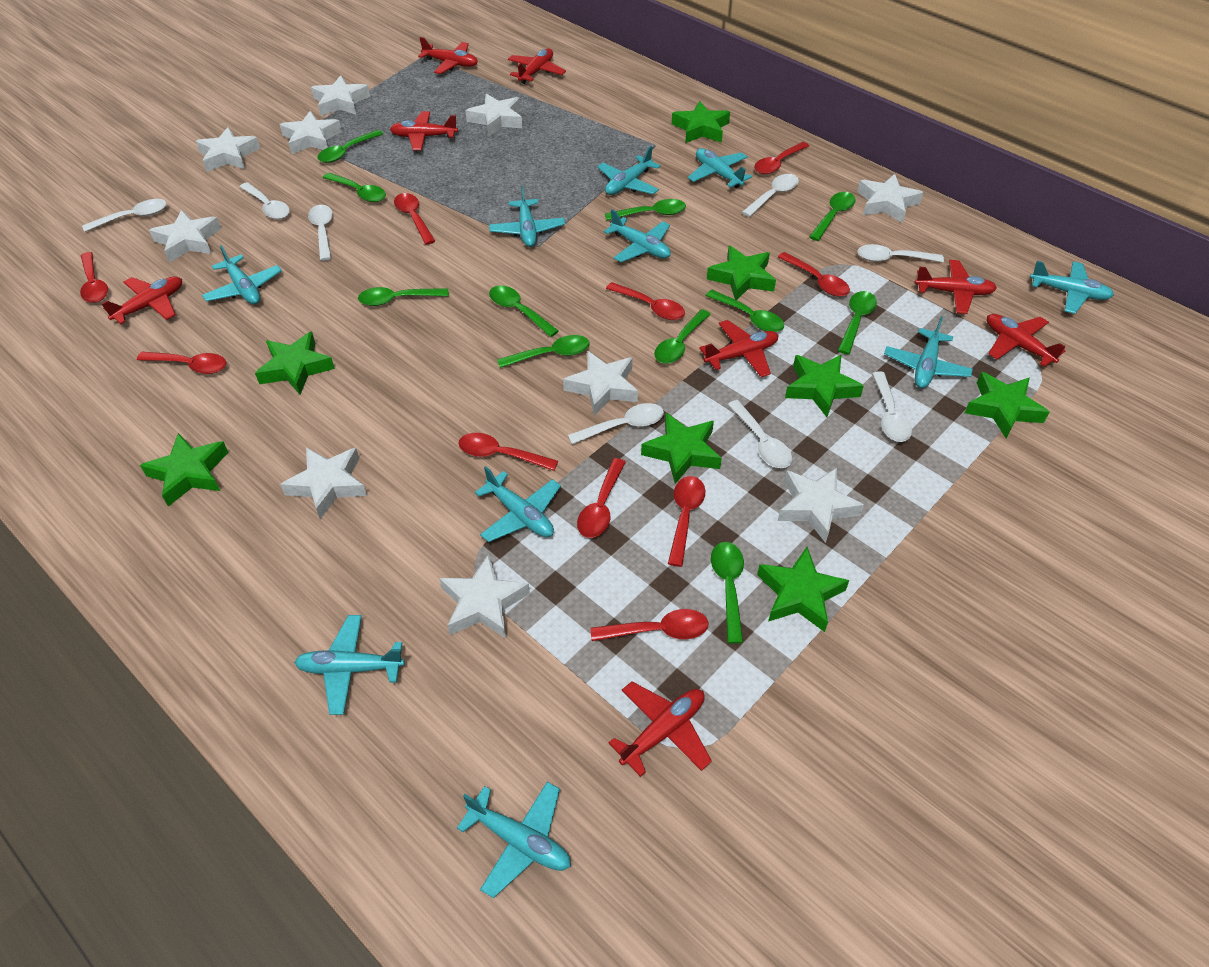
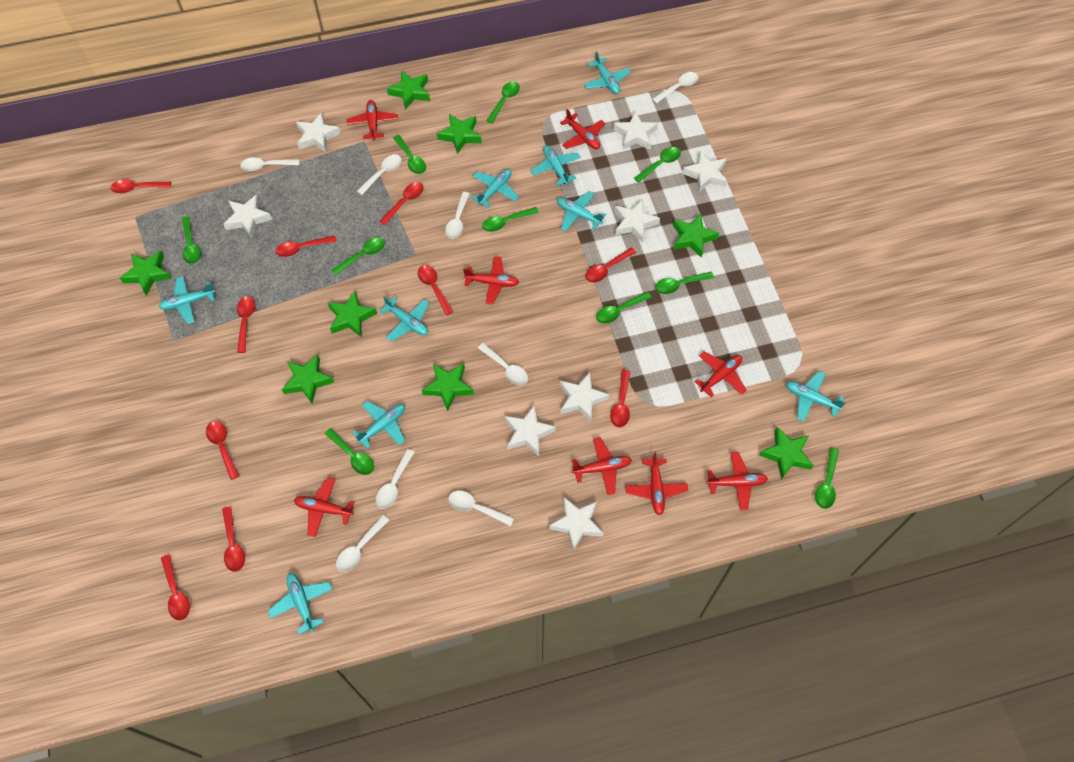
green spoon: [317,130,383,163] [323,173,386,202] [358,287,449,306] [489,285,559,337] [497,335,590,368] [605,199,686,221] [654,309,711,364] [706,290,784,332] [711,542,744,644] [809,192,856,241] [838,291,877,355] = 11 -> [182,216,201,264] [325,428,374,475] [331,237,385,275] [393,135,426,174] [482,207,539,232] [486,81,520,123] [596,292,651,324] [634,147,681,183] [655,272,714,294] [815,448,839,509] = 10
turquoise plane: [202,245,282,304] [294,615,405,715] [457,782,571,898] [475,466,561,542] [489,185,565,247] [597,146,661,195] [604,209,671,262] [688,148,752,188] [884,317,973,388] [1030,261,1114,314] = 10 -> [159,276,215,324] [268,573,332,634] [352,401,405,449] [379,296,430,342] [471,169,519,208] [530,145,581,186] [557,191,606,232] [584,51,631,94] [786,371,846,421] = 9
white star: [149,210,221,262] [196,127,260,172] [280,111,342,154] [280,447,367,519] [311,76,370,116] [439,554,530,638] [465,94,522,136] [563,351,638,416] [778,468,864,543] [857,174,924,223] = 10 -> [223,194,272,238] [296,112,341,152] [505,405,556,456] [549,497,604,551] [560,372,609,422] [613,111,658,150] [614,200,660,243] [682,151,727,192] = 8

